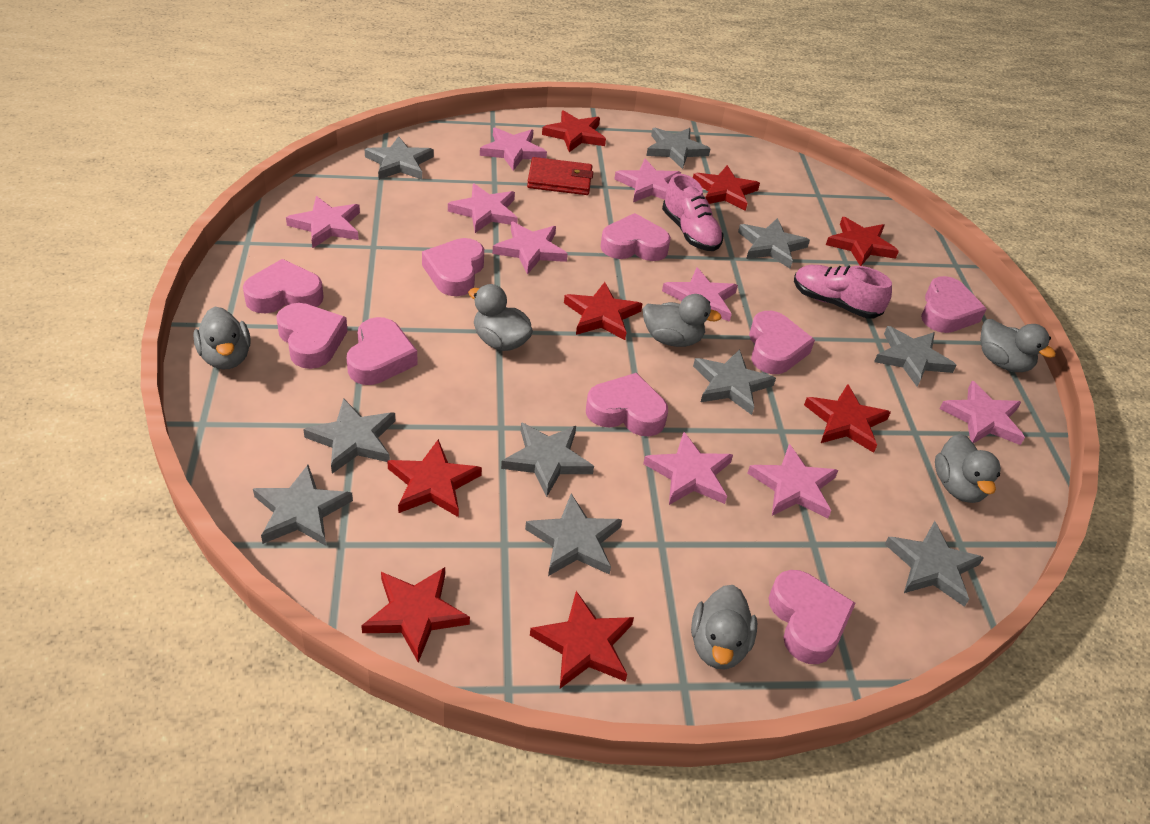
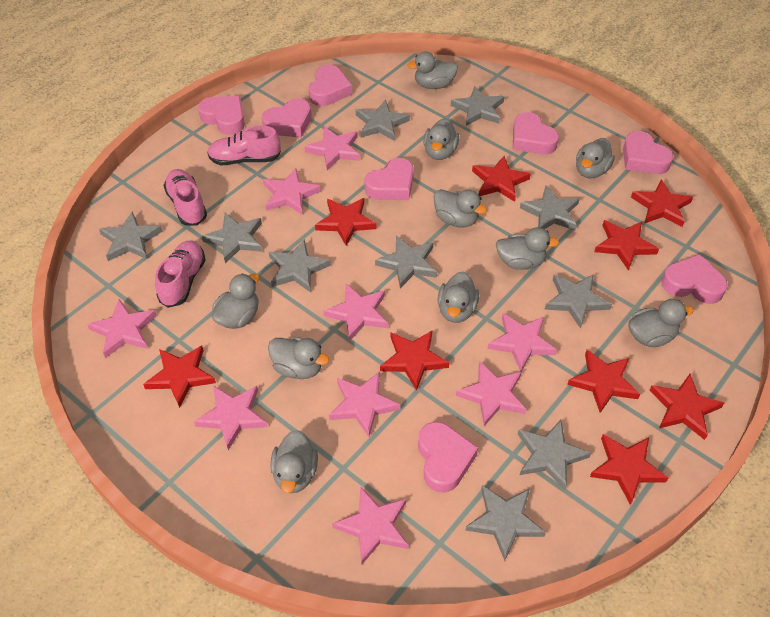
grey duck: [193,307,251,369] [468,284,533,351] [643,294,722,347] [691,585,757,669] [935,434,1001,503] [980,319,1056,372] = 6 -> [212,273,260,329] [268,337,329,379] [270,430,318,493] [407,52,458,89] [423,118,459,160] [434,189,487,227] [438,271,479,323] [496,227,559,270] [576,138,615,178] [628,299,694,347] = 10
pink heart: [243,259,324,313] [276,303,348,369] [347,317,418,385] [422,238,484,296] [586,373,668,436] [600,213,671,261] [749,311,815,374] [769,570,856,664] [921,276,987,333] = 9 -> [198,96,245,135] [262,98,312,138] [309,65,352,106] [364,158,414,200] [418,422,478,492] [513,112,559,154] [623,131,674,174] [661,254,728,304] = 8
pink shoe: [662,174,723,251] [794,265,892,319] = 2 -> [155,241,206,308] [163,169,207,225] [207,125,281,165] = 3
red star: [361,567,470,663] [387,439,482,517] [530,591,634,689] [542,110,606,152] [564,282,642,340] [693,165,760,211] [804,384,891,453] [826,217,899,266] = 8 -> [143,346,216,408] [315,198,377,246] [380,331,449,391] [472,156,531,202] [567,350,640,413] [590,434,668,505] [594,220,659,270] [631,179,693,227] [650,374,724,440] = 9
red wallet: [527,157,593,195] = 1 -> none = 0

